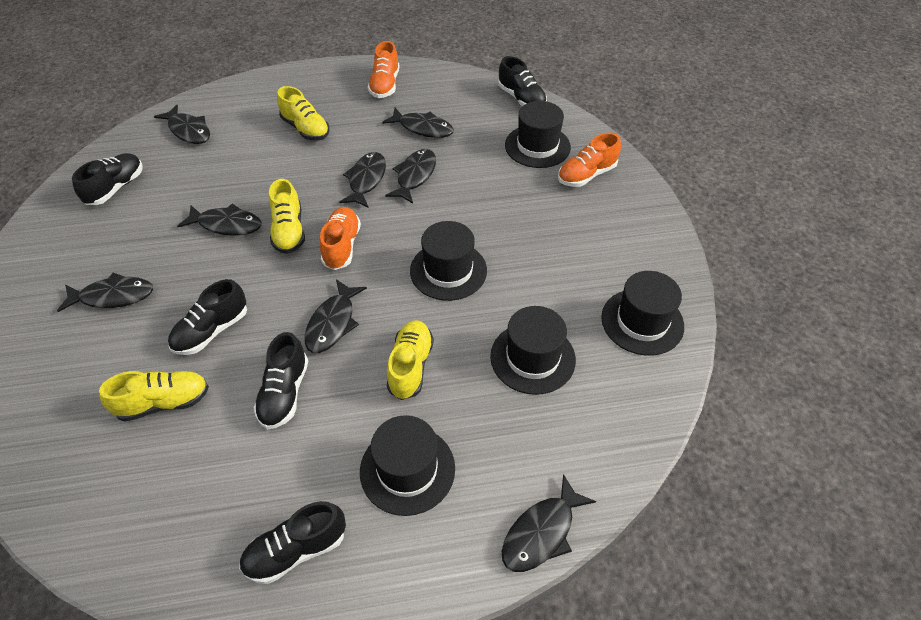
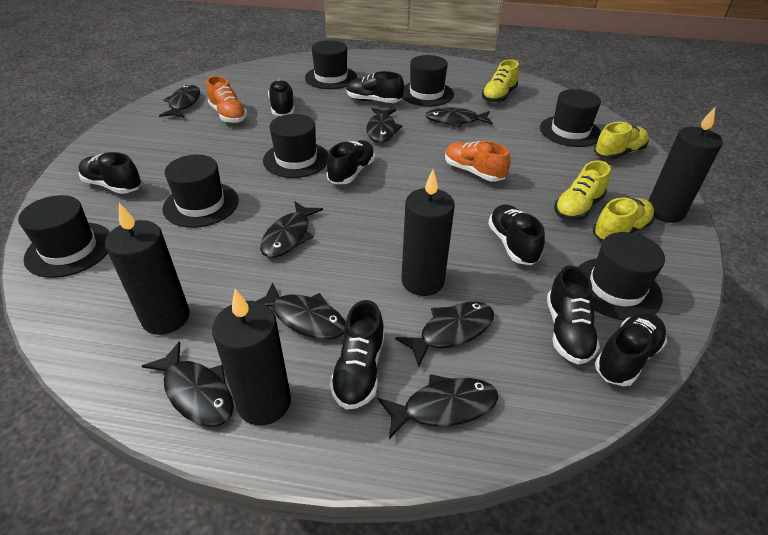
black candle: none = 0 -> [105,203,190,335] [212,289,291,426] [401,170,455,296] [648,107,723,223] = 4
black hat: [360,415,455,516] [410,221,487,301] [490,306,576,395] [505,101,571,168] [601,271,684,356] = 5 -> [18,195,110,278] [162,155,239,228] [263,114,328,178] [305,40,357,89] [402,55,454,106] [540,89,601,147] [578,232,665,320] = 7
black shoe: [72,153,143,205] [168,279,247,355] [239,501,346,584] [254,332,308,429] [498,56,547,106] = 5 -> [78,152,142,194] [268,80,295,116] [327,140,375,184] [330,300,384,410] [347,71,404,103] [488,205,545,265] [547,265,600,364] [595,313,667,386] = 8
orange shoe: [320,207,361,270] [368,41,400,98] [558,133,621,187] = 3 -> [206,76,247,123] [445,141,510,182] = 2

